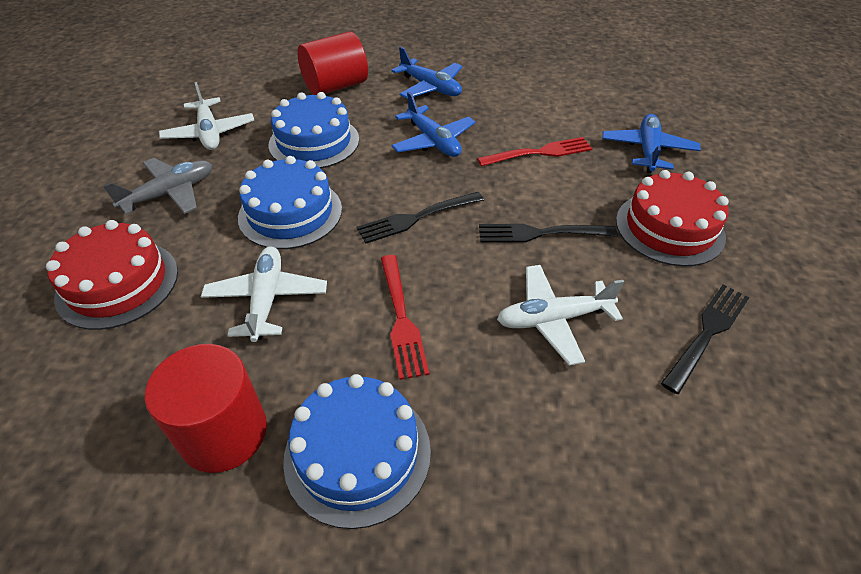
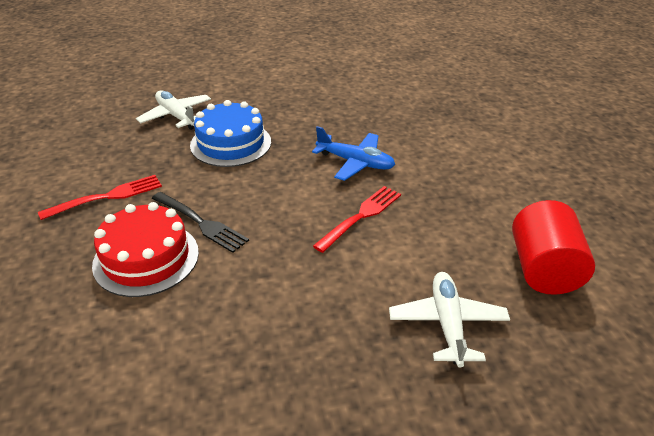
black fork: [357,192,484,244] [479,224,618,243] [661,285,749,394] = 3 -> [152,192,249,253] = 1
blue cake: [238,156,342,249] [268,92,359,168] [283,374,431,529] = 3 -> [190,100,271,167] = 1
blue plane: [391,46,462,99] [391,92,476,157] [602,114,701,173] = 3 -> [312,126,395,181] = 1
grey plane: [103,158,212,215] = 1 -> none = 0
red cake: [46,220,178,330] [616,170,729,267] = 2 -> [92,202,199,297] = 1
red cylinder: [145,344,267,473] [297,31,368,95] = 2 -> [512,200,595,295] = 1
white plane: [159,82,254,150] [201,246,327,342] [497,265,624,365] = 3 -> [136,90,211,130] [389,272,510,368] = 2

